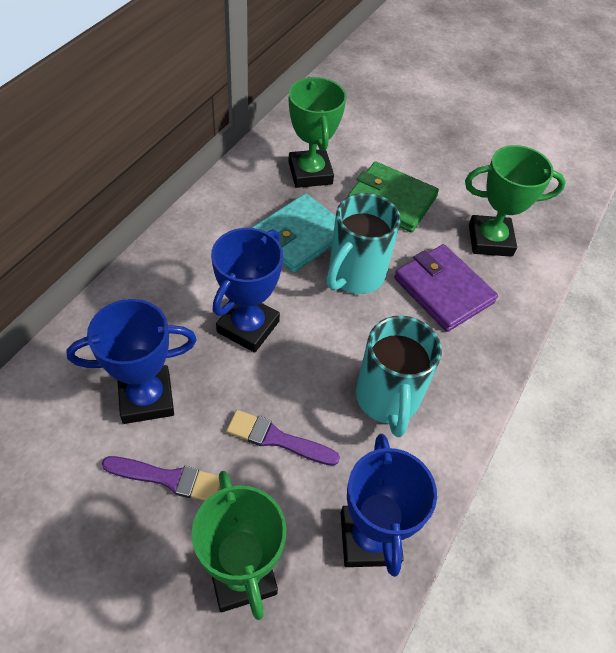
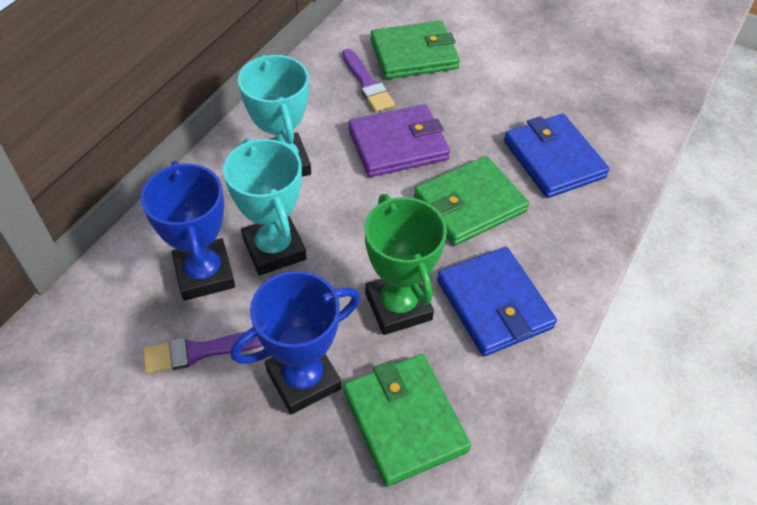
blue trophy: [66,299,197,424] [211,228,283,353] [341,434,437,577] = 3 -> [141,161,235,301] [230,271,360,414] = 2
blue wallet: none = 0 -> [437,247,557,356] [504,114,610,198] = 2
green trophy: [191,471,286,620] [288,77,347,188] [465,145,566,257] = 3 -> [365,194,447,335] = 1
green wallet: [348,161,439,233] = 1 -> [343,354,471,486] [370,21,460,79] [414,156,529,246] = 3
turquoise mug: [327,193,401,294] [356,316,442,437] = 2 -> none = 0
turquoise trophy: none = 0 -> [223,138,307,276] [238,54,311,177] = 2
turquoise wallet: [251,193,336,273] = 1 -> none = 0

